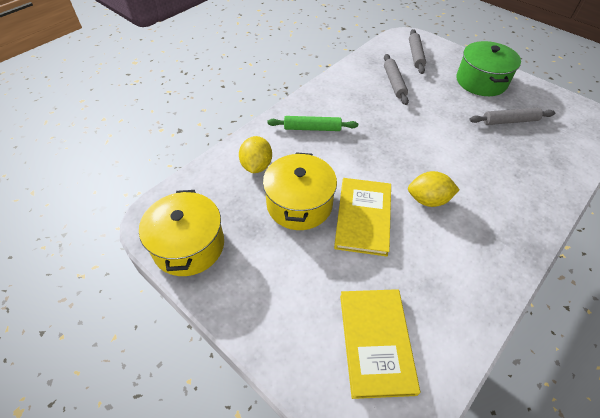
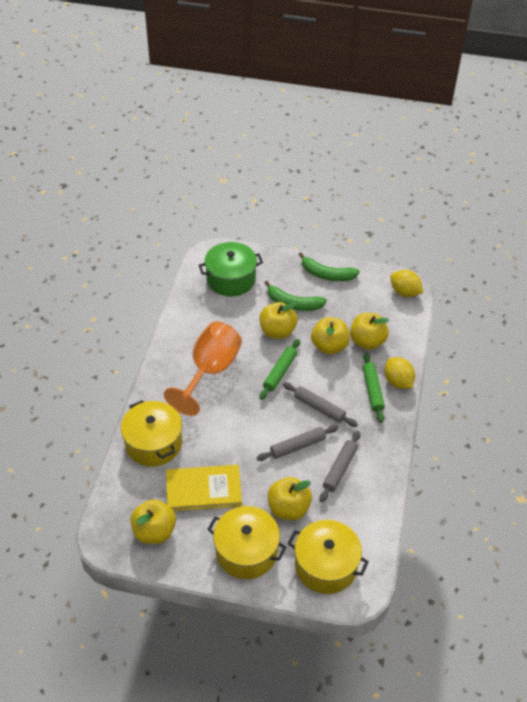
green banana: none = 0 -> [264,281,327,311] [298,252,360,281] = 2
green rolling pin: [267,116,358,131] = 1 -> [259,339,300,400] [363,353,385,423] = 2
orange goblet: none = 0 -> [164,322,242,416] = 1
yellow apple: none = 0 -> [131,499,176,544] [260,302,297,339] [268,477,312,520] [311,317,350,354] [350,313,389,350] = 5
yellow book: [334,178,391,256] [340,289,420,399] = 2 -> [166,465,242,511] = 1
yellow pot: [139,190,224,276] [263,152,337,230] = 2 -> [121,400,182,467] [207,506,286,579] [288,520,369,594] = 3

